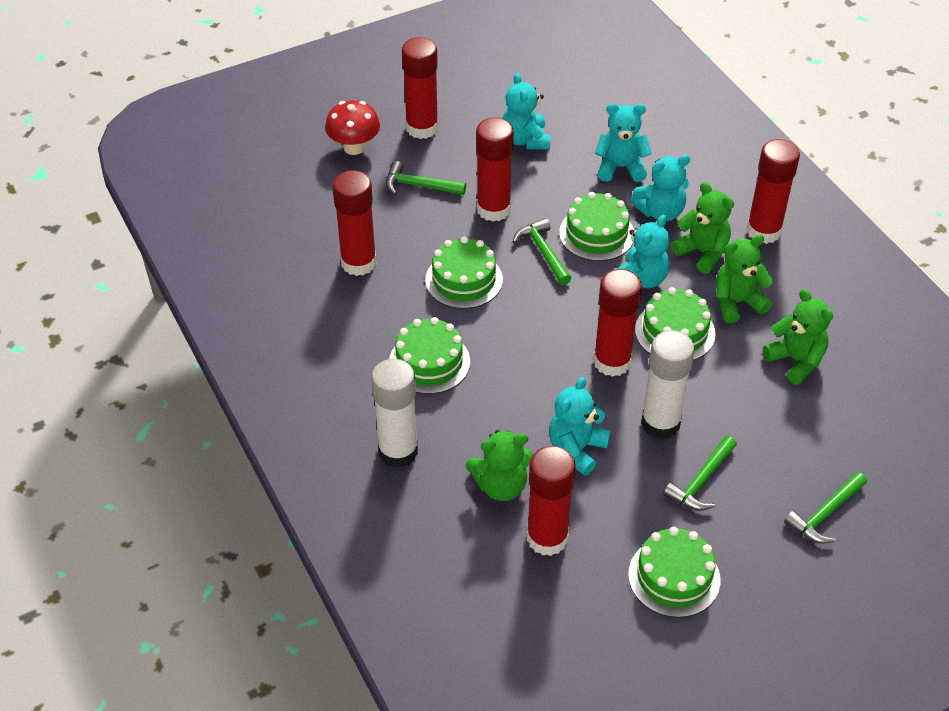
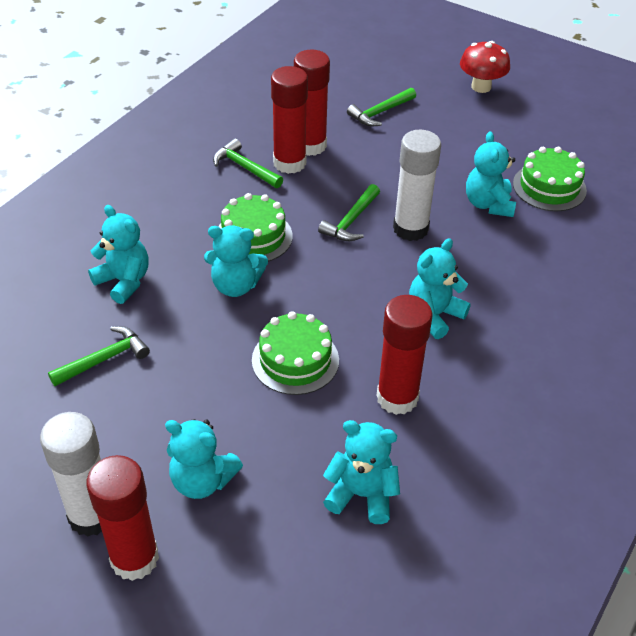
green cake: [389,317,470,394] [425,236,503,309] [559,192,634,261] [628,527,720,618] [635,287,715,360] = 5 -> [218,193,293,262] [252,311,339,395] [513,147,587,211] = 3
green teddy bear: [466,430,533,501] [671,182,734,274] [716,235,774,323] [763,289,833,385] = 4 -> none = 0
red glue stick: [333,170,377,276] [402,37,438,139] [476,117,514,222] [527,446,576,556] [593,269,642,377] [746,139,800,244] = 6 -> [86,455,159,581] [271,66,308,174] [294,50,330,156] [377,295,433,415] = 4
turquoise teddy bear: [502,73,551,150] [549,377,611,476] [595,104,652,182] [613,214,670,288] [630,155,690,222] = 5 -> [88,205,149,304] [165,419,243,499] [204,225,268,297] [323,420,400,524] [409,238,471,339] [466,131,516,217] = 6

